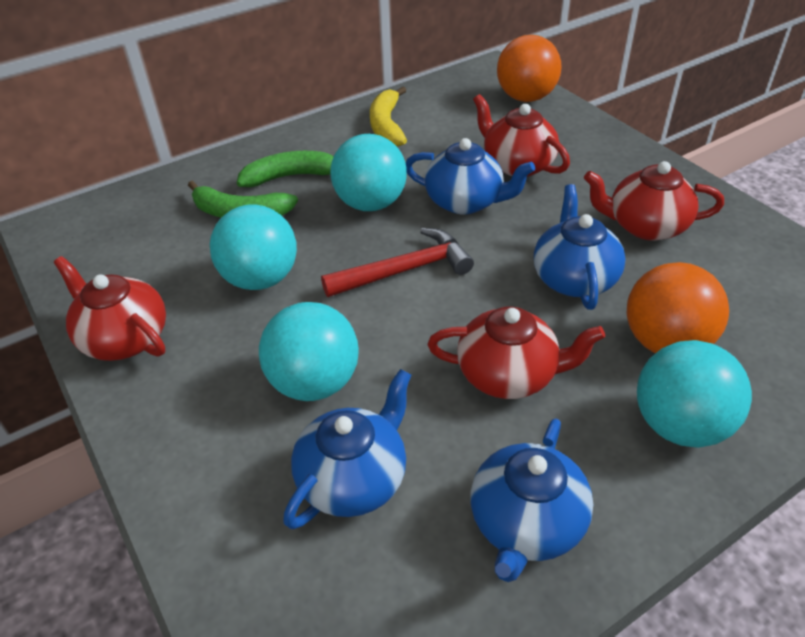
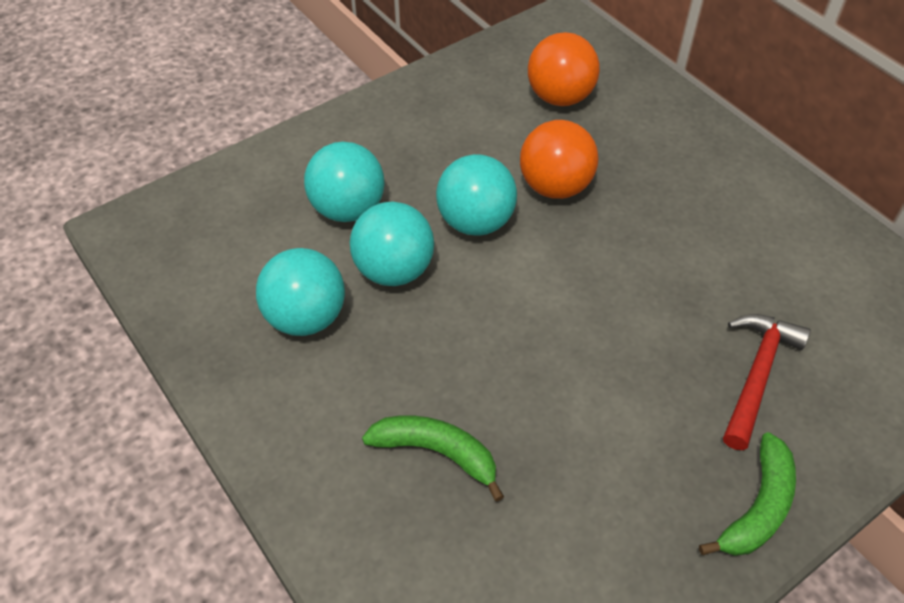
blue teapot: [283,369,411,529] [406,138,535,215] [471,418,593,582] [534,184,626,310] = 4 -> none = 0
red teapot: [53,256,166,361] [428,306,605,399] [473,94,570,177] [584,161,724,241] = 4 -> none = 0
yellow banana: [370,86,407,147] = 1 -> none = 0

